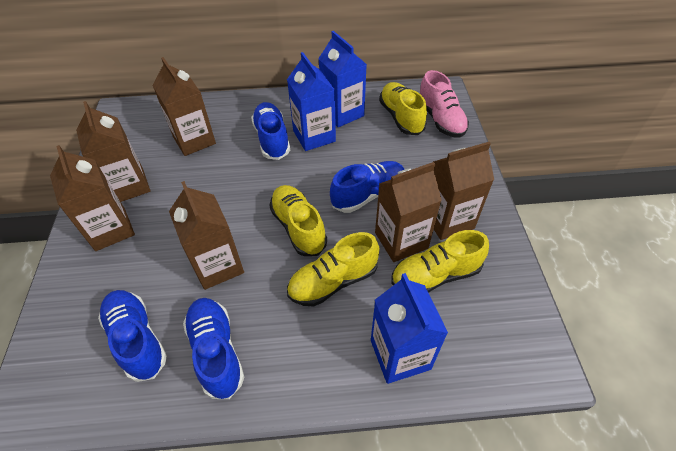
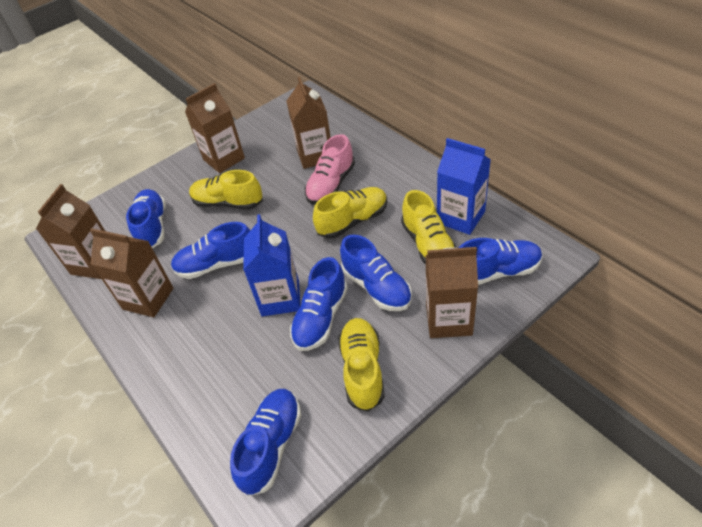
blue carton: [287,52,336,151] [318,31,367,127] [371,273,448,384] = 3 -> [243,214,301,316] [437,138,491,235] = 2
blue shoe: [98,290,167,382] [183,298,244,399] [251,102,290,160] [330,161,404,213] = 4 -> [126,189,166,248] [171,222,250,279] [230,389,301,496] [290,257,348,351] [340,234,412,311] [458,238,542,285] = 6
brown carton: [50,145,135,251] [76,101,150,202] [153,57,216,156] [169,181,244,290] [375,162,442,262] [433,142,494,240] = 6 -> [36,184,105,279] [90,228,173,317] [185,83,245,173] [286,77,331,169] [426,247,478,338] = 5

